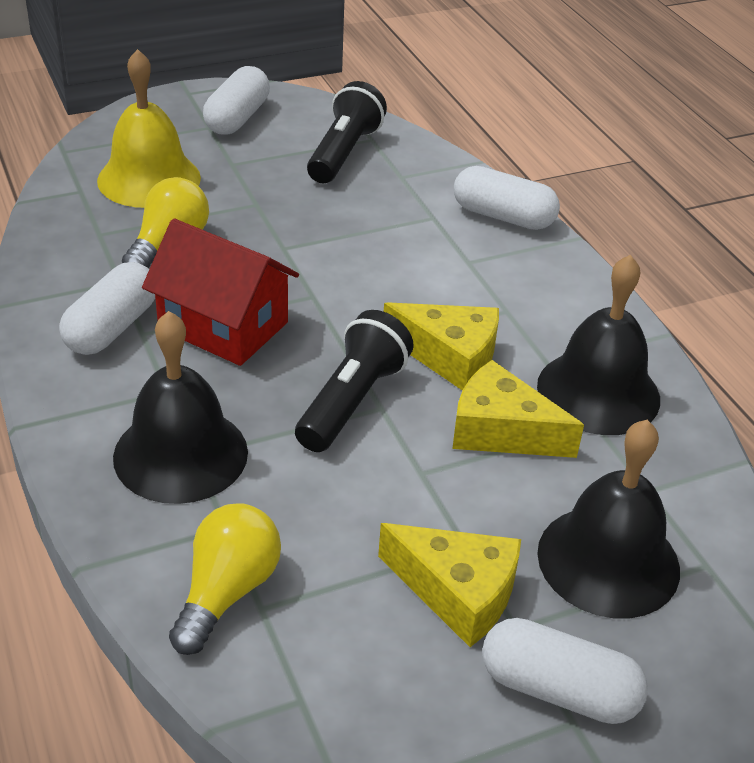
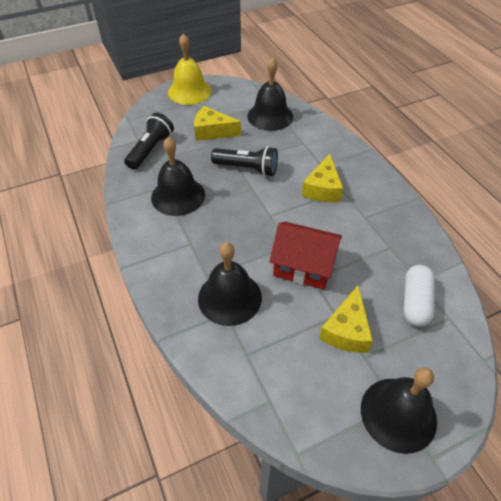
black bell: [113,311,248,504] [537,255,660,435] [537,420,680,618] = 3 -> [151,137,205,216] [198,242,262,326] [247,57,293,131] [361,367,437,454] = 4
white capsule: [59,262,155,355] [203,66,270,135] [454,166,560,230] [482,618,648,724] = 4 -> [403,265,435,327] = 1
yellow light bulb: [122,177,209,268] [169,503,281,655] = 2 -> none = 0

